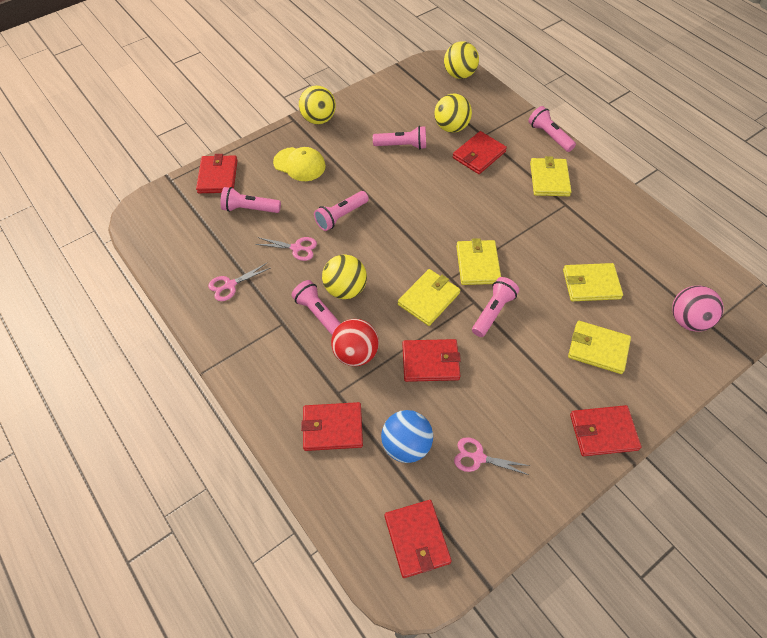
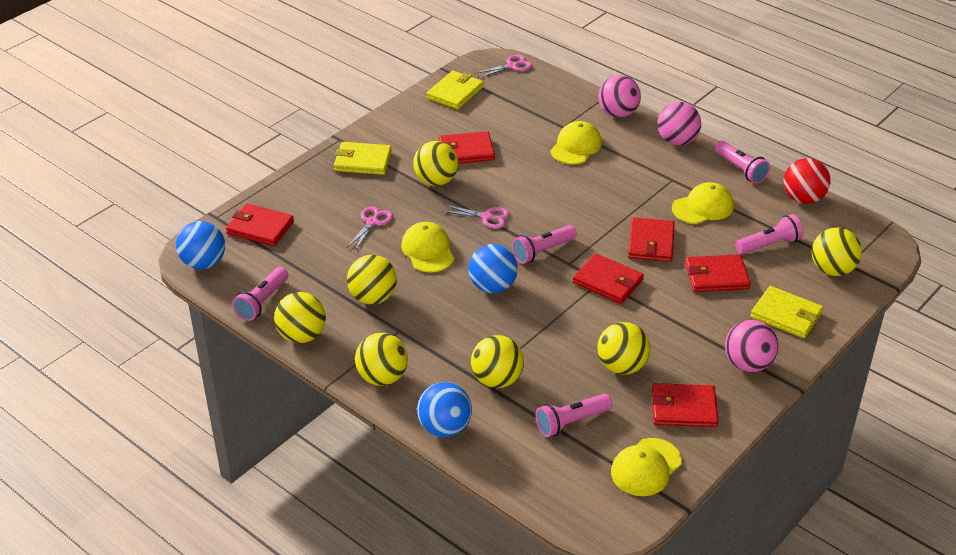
blue ball: [381,410,433,463] = 1 -> [176,221,225,269] [417,382,472,437] [468,244,518,293] = 3
pink ball: [672,285,724,332] = 1 -> [598,75,641,118] [657,102,701,145] [725,320,778,372] = 3
pink flashlight: [220,187,281,213] [292,280,341,335] [314,191,369,231] [373,126,426,149] [472,277,519,337] [528,106,576,152] = 6 -> [232,267,288,321] [512,225,577,264] [536,394,612,437] [714,141,770,184] [735,214,804,255] = 5
yellow ball: [299,86,336,124] [322,254,367,299] [434,94,472,133] [444,41,479,79] = 4 -> [274,292,326,343] [347,255,397,304] [355,333,408,386] [413,141,458,186] [471,335,524,388] [597,322,650,374] [812,228,862,276] = 7
yellow cap: [273,147,326,181] = 1 -> [401,222,454,272] [550,121,602,164] [611,438,682,496] [672,182,734,224] = 4
yellow wallet: [398,269,460,326] [456,238,501,285] [530,156,571,196] [563,263,623,301] [568,321,631,374] = 5 -> [334,142,392,175] [426,71,484,110] [751,286,823,338] = 3

